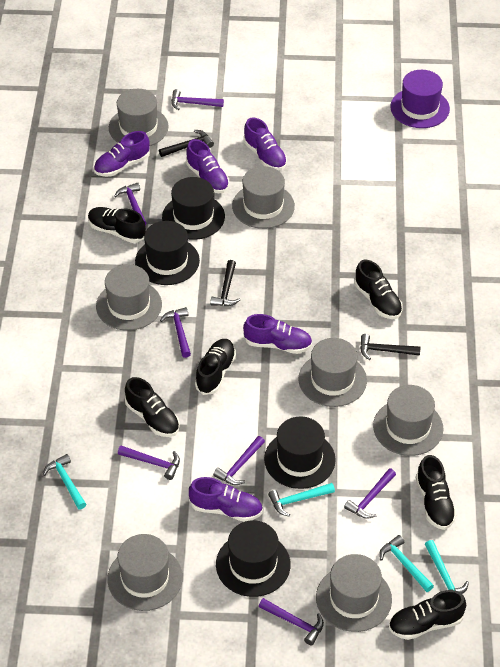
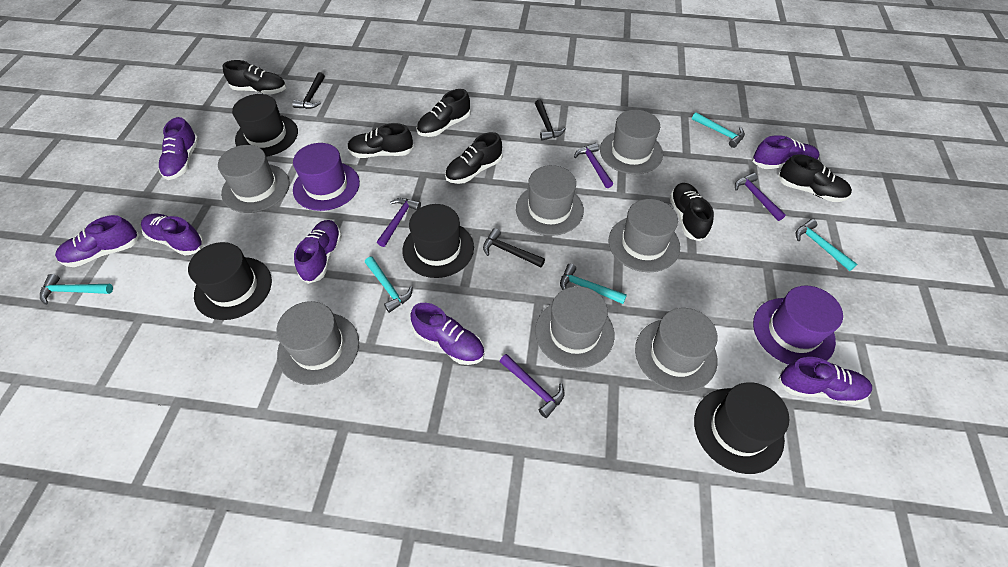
purple hammer: [114,183,146,225] [118,445,180,480] [160,307,191,358] [171,89,224,110] [213,436,265,485] [259,598,324,645] [344,468,396,519] = 7 -> [377,198,421,247] [499,354,565,418] [574,143,613,188] [735,173,786,221] = 4
purple hat: [390,70,450,128] = 1 -> [293,143,360,211] [753,285,843,364] = 2
purple shoe: [94,131,150,177] [186,139,229,193] [189,477,263,522] [243,118,287,171] [243,314,312,354] = 5 -> [55,215,139,267] [141,213,204,256] [158,117,199,180] [294,220,342,284] [411,303,485,365] [752,135,819,169] [778,357,872,405] = 7
turquoise hammer: [43,454,86,509] [268,483,335,516] [379,535,434,592] [425,540,469,594] = 4 -> [40,274,113,305] [365,257,413,313] [560,264,627,304] [692,112,745,148] [796,219,857,271] = 5

